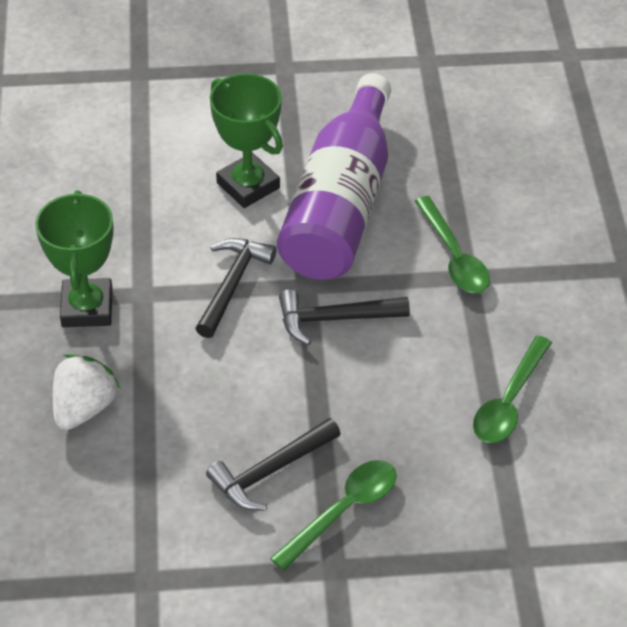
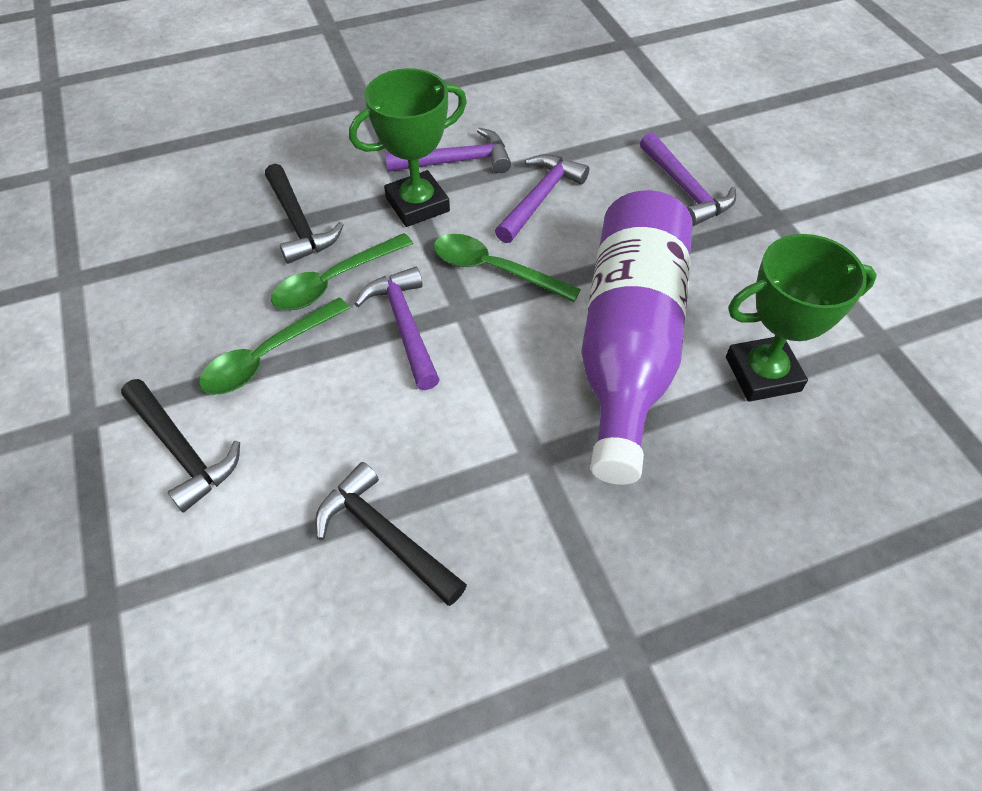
purple hammer: none = 0 -> [354,267,440,390] [385,128,511,173] [495,154,589,243] [640,132,736,226] = 4
white strawberry: [53,354,120,430] = 1 -> none = 0

